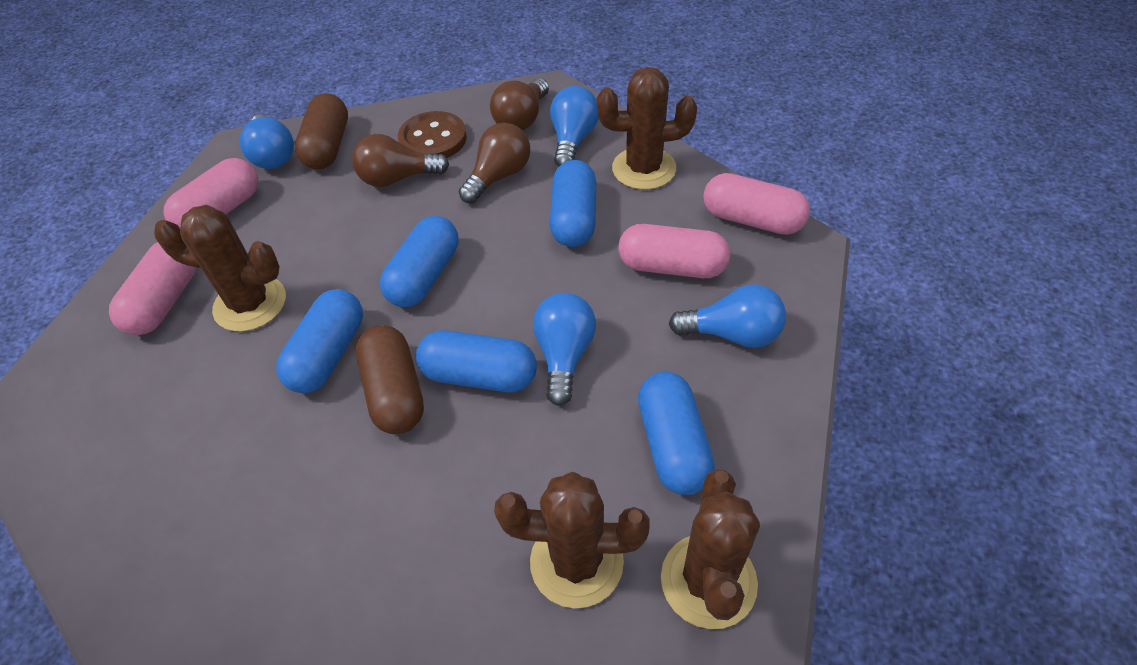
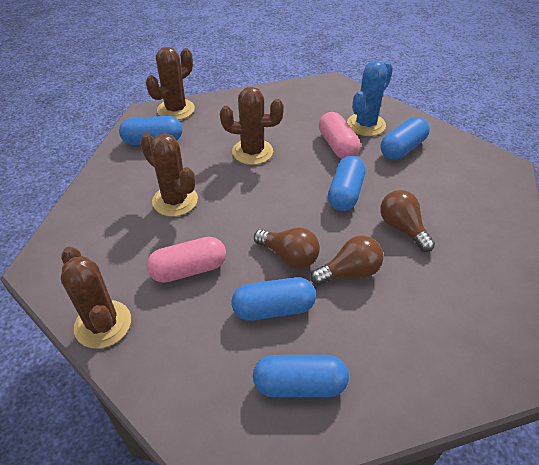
blue cactus: none = 0 -> [347,61,393,136] = 1
blue light bulb: [240,114,294,169] [533,293,596,406] [550,86,599,167] [669,284,786,348] = 4 -> none = 0
brown button: [398,111,467,158] = 1 -> none = 0
brown capsule: [295,93,348,169] [356,325,424,434] = 2 -> none = 0
pink capsule: [109,242,197,335] [163,158,258,228] [618,224,730,278] [703,173,810,235] = 4 -> [147,237,226,283] [319,112,361,159] = 2

